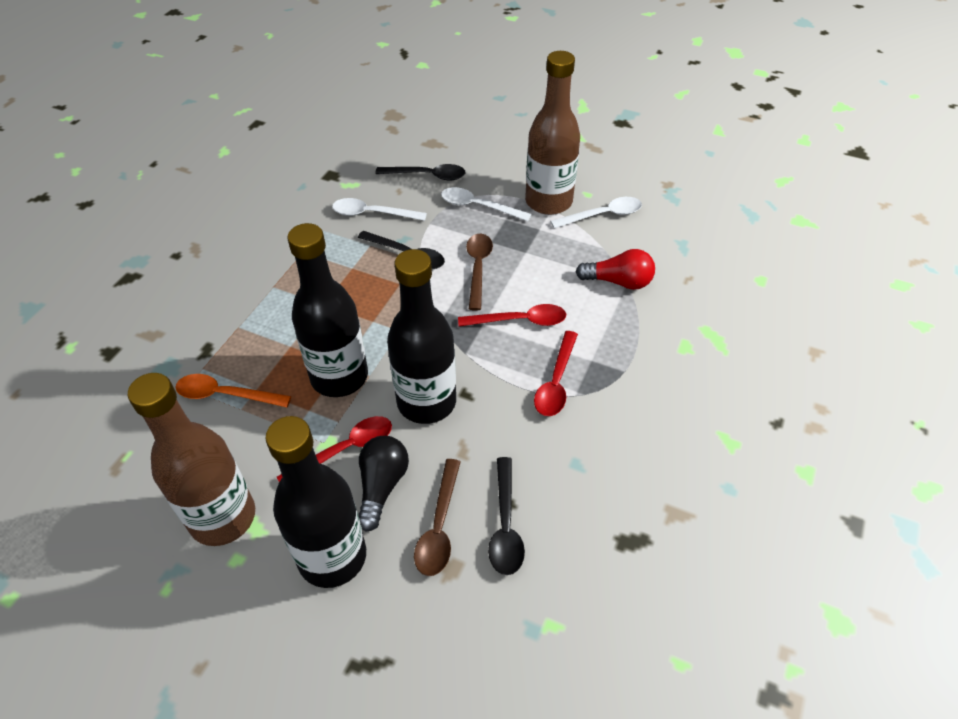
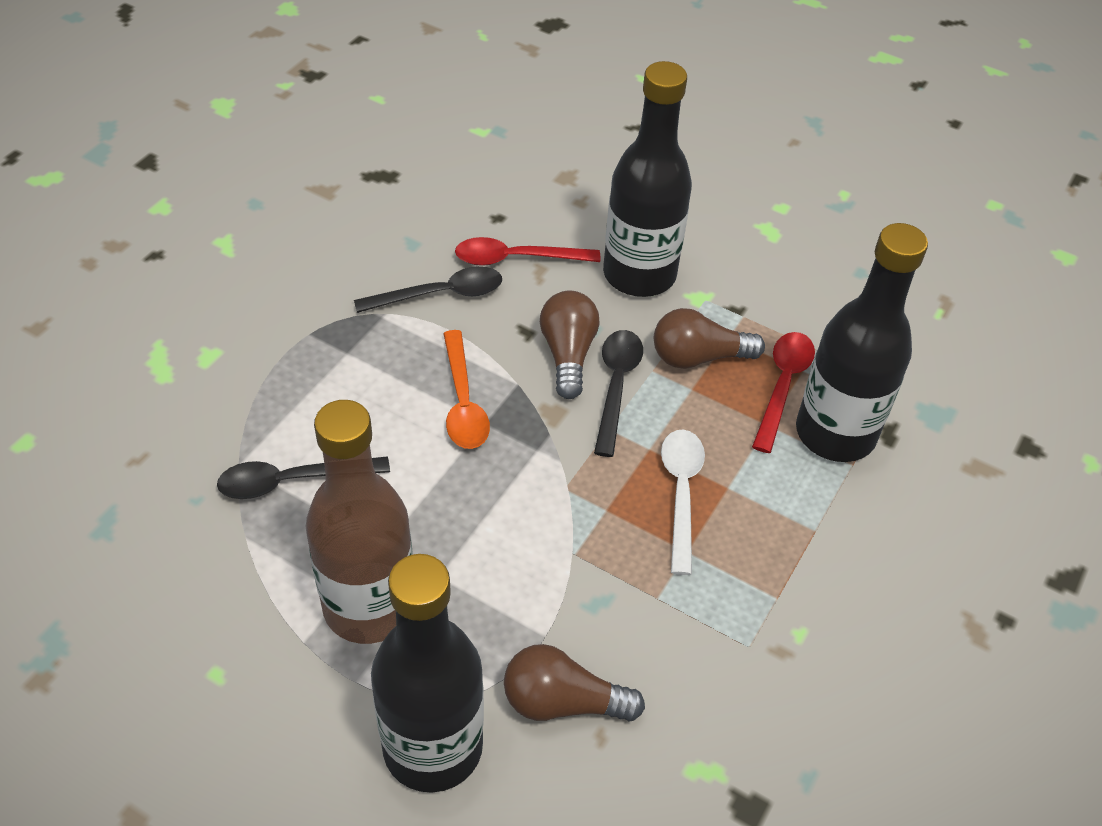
black light bulb: [359,436,409,532] = 1 -> none = 0
brown bottle: [128,373,255,546] [525,51,580,215] = 2 -> [306,400,413,644] = 1
brown light bulb: none = 0 -> [504,644,645,721] [540,291,600,399] [654,308,765,369] = 3
brown spoon: [414,459,460,576] [466,234,493,311] = 2 -> none = 0
red light bulb: [576,249,655,290] = 1 -> none = 0
red spoon: [277,416,392,482] [458,304,566,326] [534,331,578,416] = 3 -> [455,237,600,266] [752,332,815,453] = 2
white spoon: [332,198,427,221] [441,187,531,221] [550,197,642,228] = 3 -> [661,430,705,575] = 1

